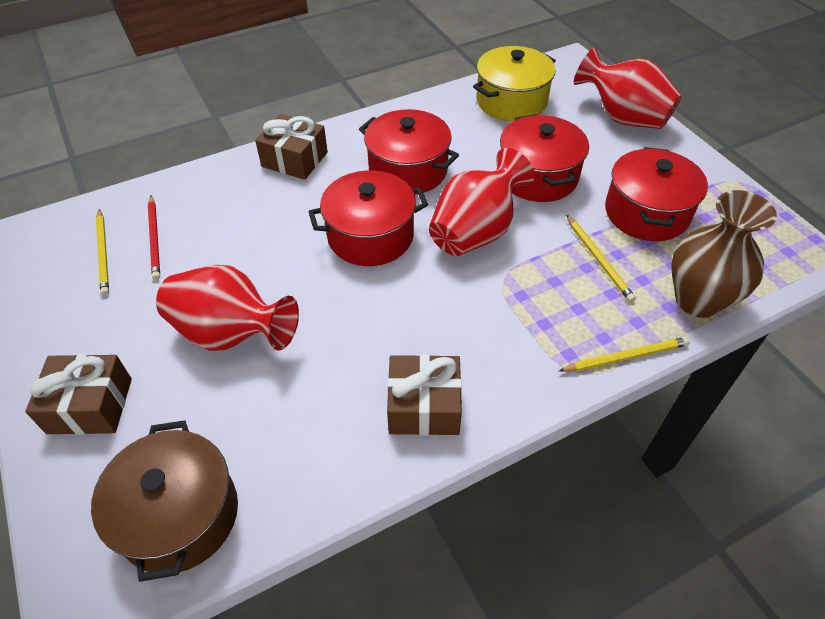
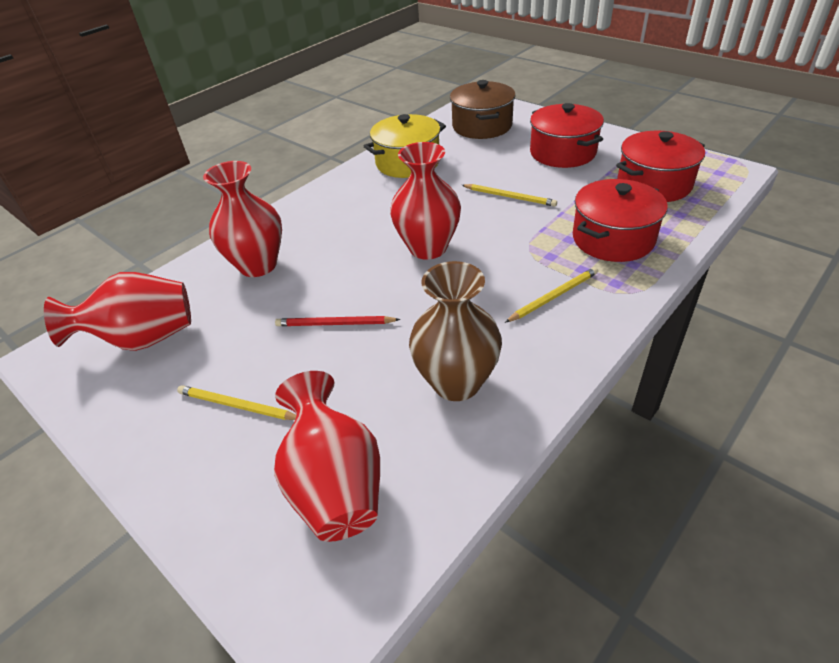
brown gift: [25,354,132,435] [255,114,328,180] [387,355,462,436] = 3 -> none = 0
red pot: [308,170,428,266] [359,109,459,195] [500,114,589,202] [605,147,708,241] = 4 -> [530,103,604,168] [573,179,668,262] [616,131,705,202] = 3
red vase: [156,265,299,351] [429,148,535,256] [574,47,682,129] = 3 -> [44,272,191,351] [203,161,282,277] [274,371,380,542] [390,142,461,259] = 4

